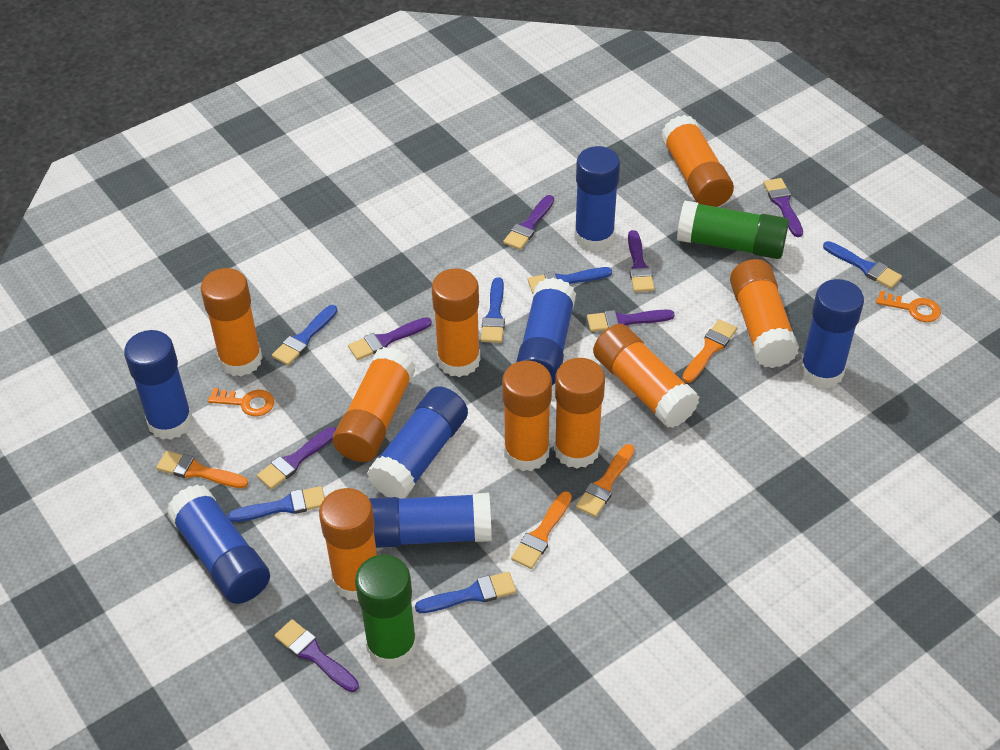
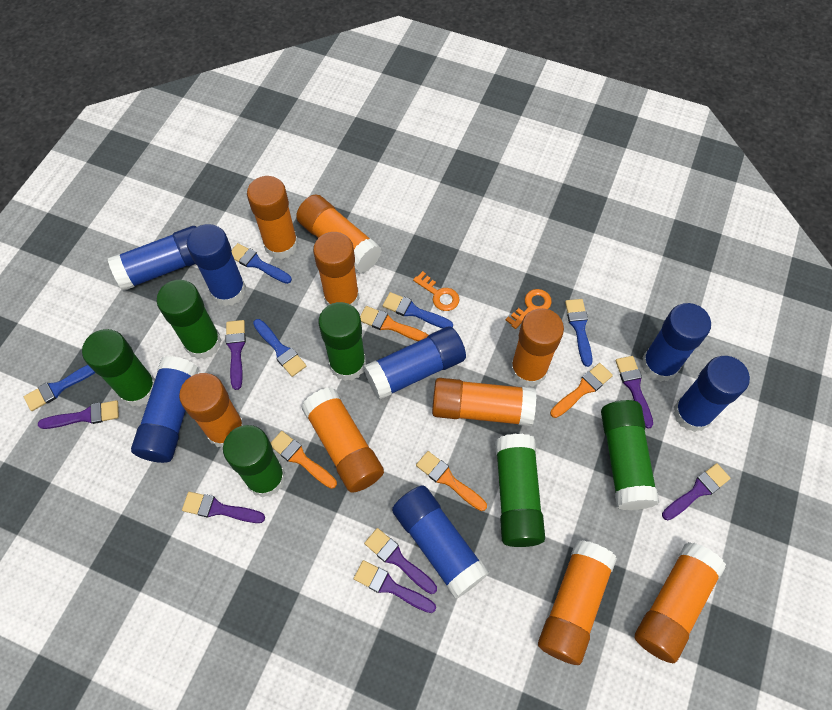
blue brush: [228,486,325,522] [272,305,337,365] [415,572,516,613] [481,277,505,343] [528,267,612,293] [823,241,902,289] = 6 -> [24,365,95,411] [232,243,292,284] [253,319,306,377] [383,292,453,329] [565,299,592,367] = 5
green glue stick: [355,555,417,668] [677,201,789,259] = 2 -> [82,329,155,407] [156,280,222,359] [223,425,285,498] [318,302,366,381] [495,434,545,547] [601,400,659,510] = 6

